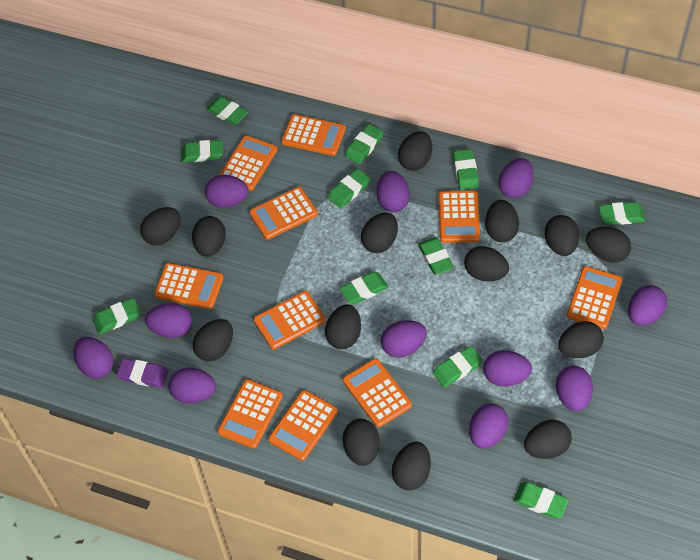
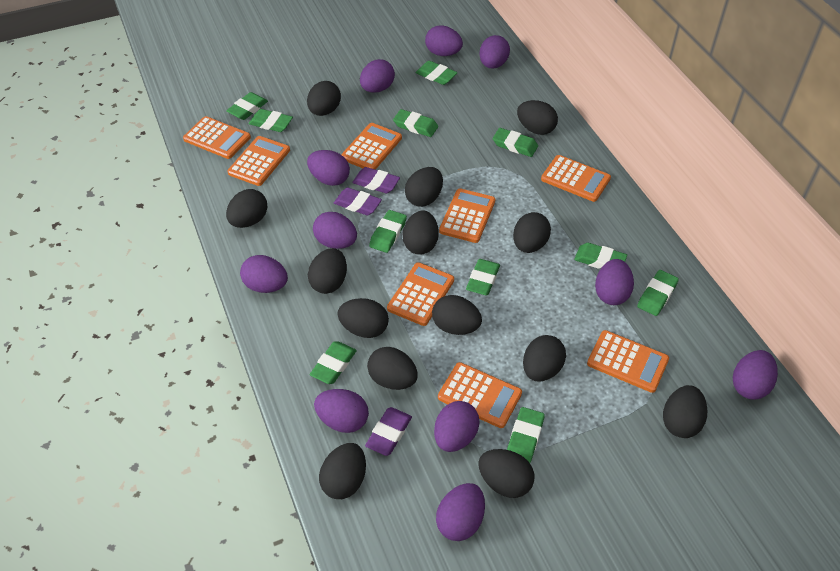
orange calculator: [154,263,224,309] [217,379,283,449] [219,135,277,191] [249,187,318,240] [253,291,326,349] [268,390,338,461] [281,114,346,156] [343,358,412,427] [439,191,480,243] [567,266,622,329] = 10 -> [183,116,251,159] [227,136,290,186] [341,123,402,170] [387,262,454,326] [438,362,522,428] [439,189,495,243] [541,155,611,202] [587,330,669,393] = 8
purple eraser: [117,358,168,388] = 1 -> [334,188,382,216] [352,167,400,193] [365,407,412,456] = 3

